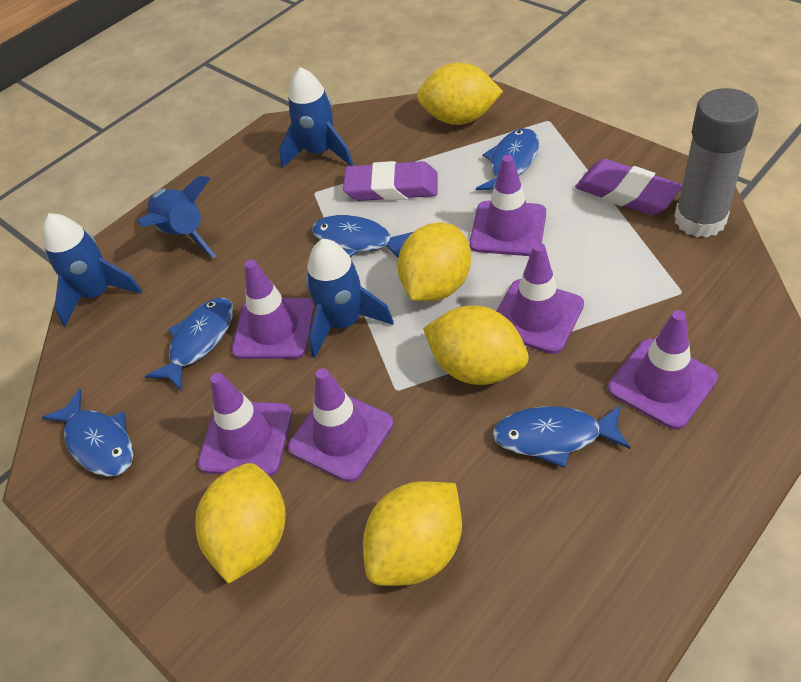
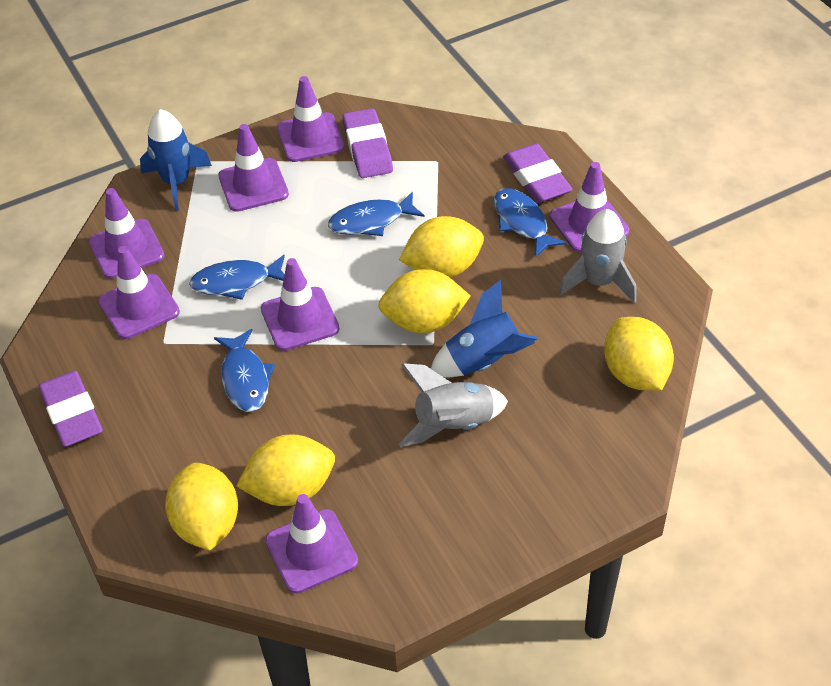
blue fish: [42,389,133,477] [145,298,234,391] [312,215,413,258] [476,128,539,190] [492,405,631,467] = 5 -> [189,255,285,300] [214,329,275,412] [328,191,425,236] [494,188,567,258] = 4
blue rocket: [42,213,142,327] [138,176,216,258] [279,67,353,168] [306,239,394,358] = 4 -> [140,109,212,211] [431,280,537,377] = 2
grey glue stick: [674,88,759,237] = 1 -> none = 0
grey rocket: none = 0 -> [399,363,508,447] [559,209,637,303] = 2
purple eraser: [343,161,437,201] [575,159,682,215] = 2 -> [39,371,103,447] [342,108,393,178] [503,143,573,203] = 3
purple traffic cone: [198,373,292,477] [232,259,314,359] [288,368,394,482] [469,155,546,256] [497,243,584,354] [608,310,718,429] = 6 -> [89,188,165,279] [98,246,180,339] [218,124,289,212] [261,258,339,351] [265,494,358,593] [277,76,344,162] [550,162,629,253] = 7

